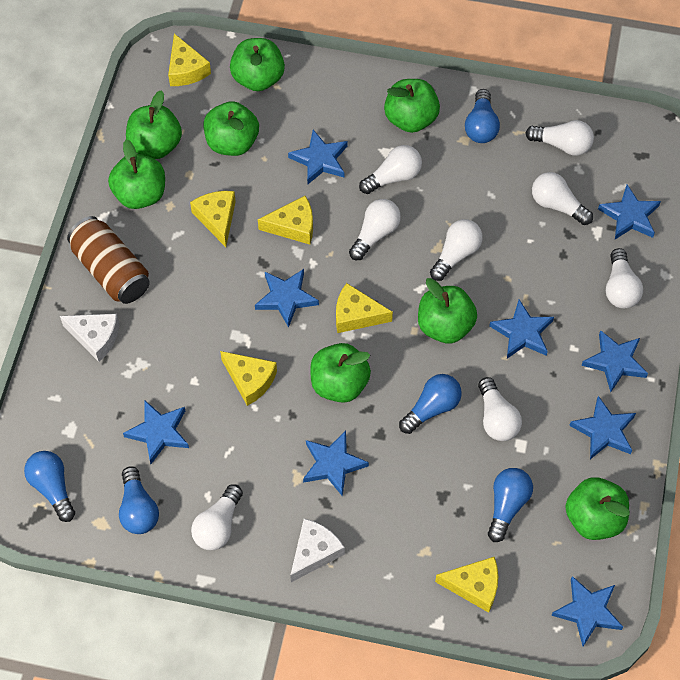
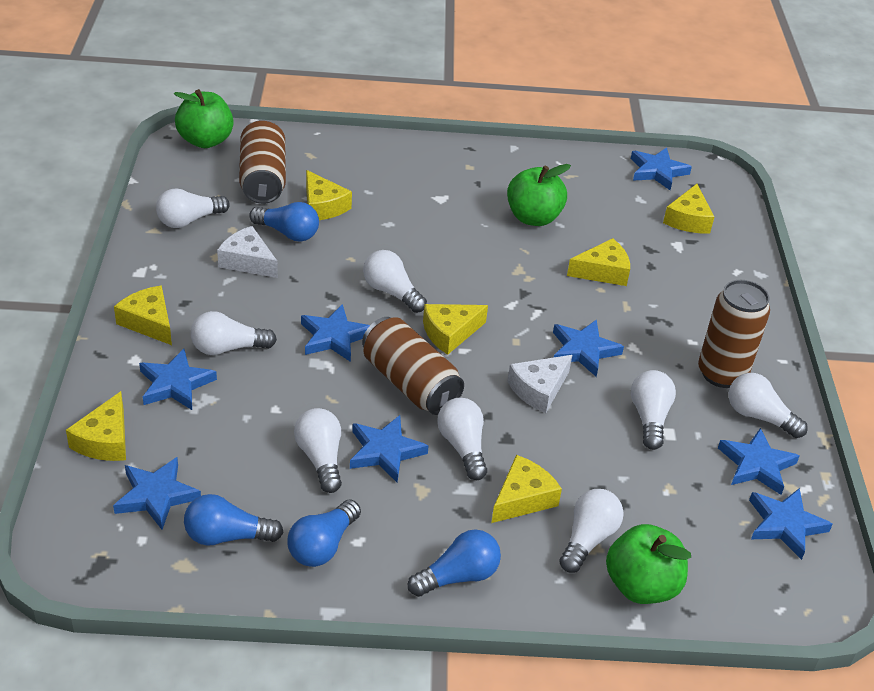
blue light bulb: [24,451,75,522] [119,466,159,534] [399,374,462,434] [465,89,500,143] [488,468,533,542] = 5 -> [184,494,284,546] [249,202,319,241] [287,500,361,567] [408,529,501,597] = 4
blue star: [123,401,189,464] [255,269,319,328] [288,130,347,184] [303,431,369,497] [489,300,554,358] [551,576,623,646] [569,396,636,459] [581,330,648,392] [598,185,661,239] = 9 -> [113,457,201,529] [139,349,217,410] [301,304,370,362] [350,415,429,483] [553,320,624,377] [631,147,692,190] [718,428,800,495] [749,488,833,560] = 8
brown can: [67,216,150,304] = 1 -> [239,120,286,204] [362,317,464,415] [698,280,770,388] = 3
green apple: [108,139,165,209] [126,90,182,159] [204,101,259,156] [230,38,285,91] [310,343,371,403] [384,79,440,133] [418,278,477,343] [565,477,630,540] = 8 -> [174,89,234,148] [507,164,571,226] [606,524,691,604] = 3
yellow cheese: [168,34,211,86] [190,191,236,247] [220,351,277,406] [258,196,313,244] [336,283,393,333] [435,557,498,613] = 6 -> [66,391,126,461] [114,285,172,345] [306,170,352,220] [423,304,488,355] [491,455,562,523] [567,238,630,286] [663,184,714,234] = 7

